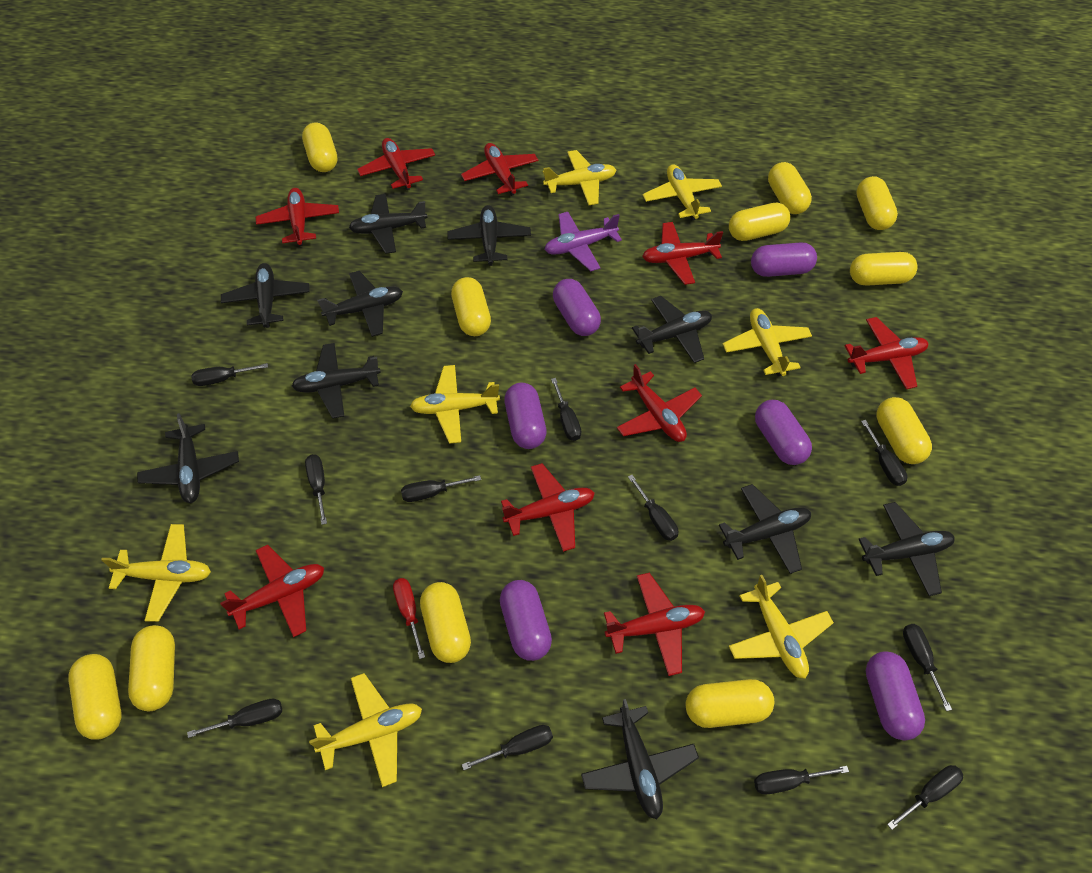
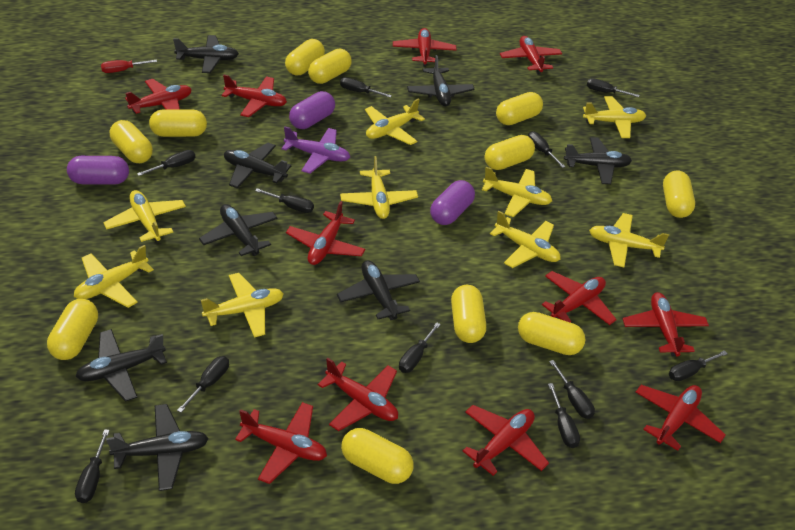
black plane: [137,413,239,503] [221,263,310,328] [292,343,381,419] [317,271,403,337] [349,194,427,254] [447,205,531,266] [581,699,699,819] [632,296,712,363] [719,484,811,574] [858,502,955,596] = 10 -> [75,329,167,402] [106,404,209,491] [173,35,239,73] [199,204,278,256] [224,143,292,189] [337,260,420,320] [407,55,475,106] [564,137,632,184] = 8
purple capsule: [500,580,552,661] [504,383,547,449] [553,279,601,336] [751,243,817,277] [755,400,812,465] [866,651,925,740] = 6 -> [67,156,129,185] [289,91,335,129] [430,180,475,225] = 3
red plane: [220,545,324,637] [256,188,339,246] [357,138,435,190] [461,143,538,196] [501,463,595,552] [604,573,705,676] [617,364,702,442] [642,222,723,285] [845,317,929,389] = 9 -> [125,79,192,114] [222,75,287,117] [235,402,327,484] [286,201,365,265] [318,358,398,431] [393,28,457,67] [463,405,549,476] [500,36,562,75] [542,271,617,325] [623,292,709,357] [636,385,726,451] = 11
yellow plane: [101,524,211,622] [309,673,422,787] [410,365,500,444] [543,150,616,205] [643,164,722,220] [723,308,812,376] [729,575,834,679] = 7 -> [74,245,154,308] [103,190,186,243] [201,273,284,338] [340,156,418,219] [365,98,425,145] [482,167,552,217] [490,211,561,268] [583,96,646,138] [589,213,669,267] = 9

